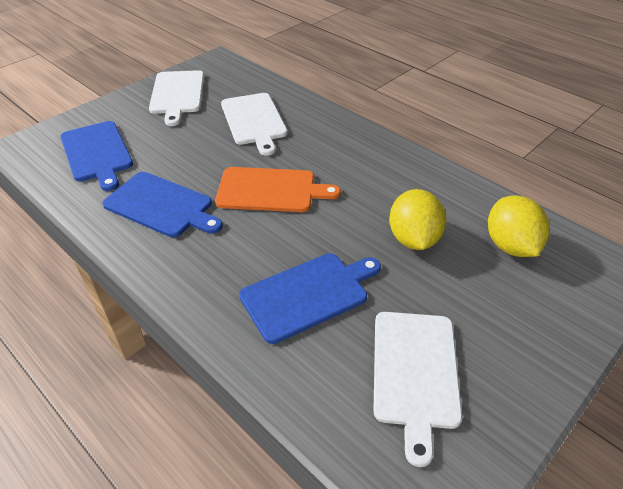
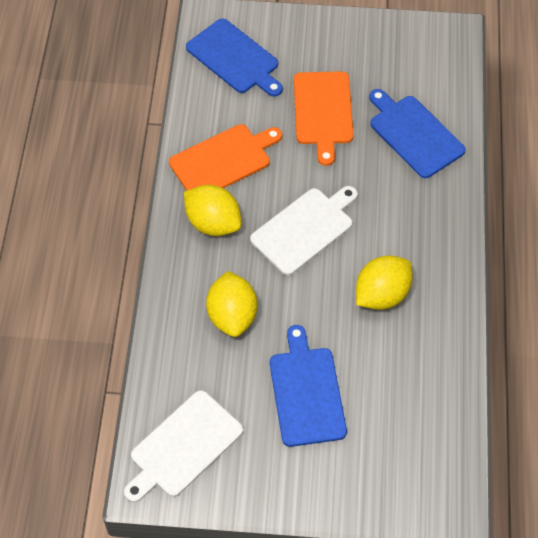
orange cutting board: [215,167,341,212] = 1 -> [169,124,282,191] [294,71,354,166] = 2
white cutting board: [149,70,204,126] [221,93,287,156] [373,312,462,467] = 3 -> [124,390,243,503] [250,186,358,275] = 2
yellow lemon: [389,189,446,250] [488,196,550,257] = 2 -> [184,185,242,236] [206,271,258,337] [356,256,412,310] = 3

